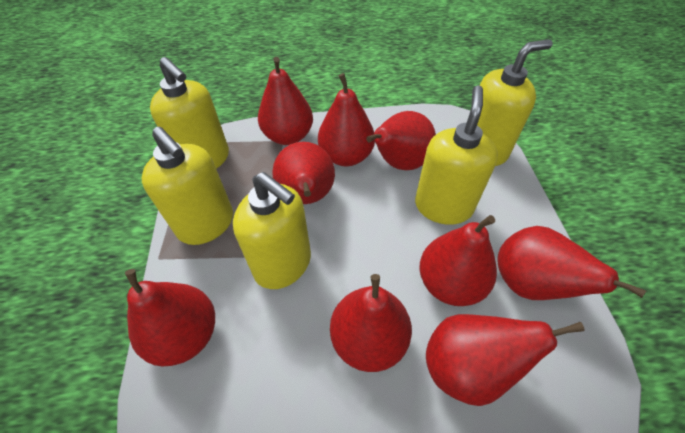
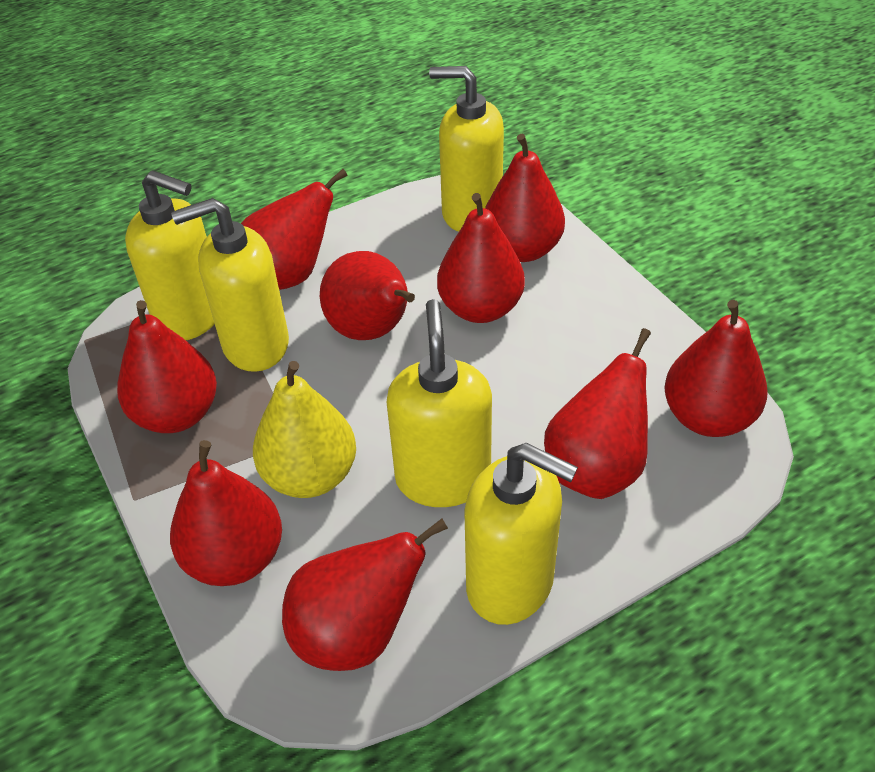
yellow pear: none = 0 -> [253,361,356,498] = 1

